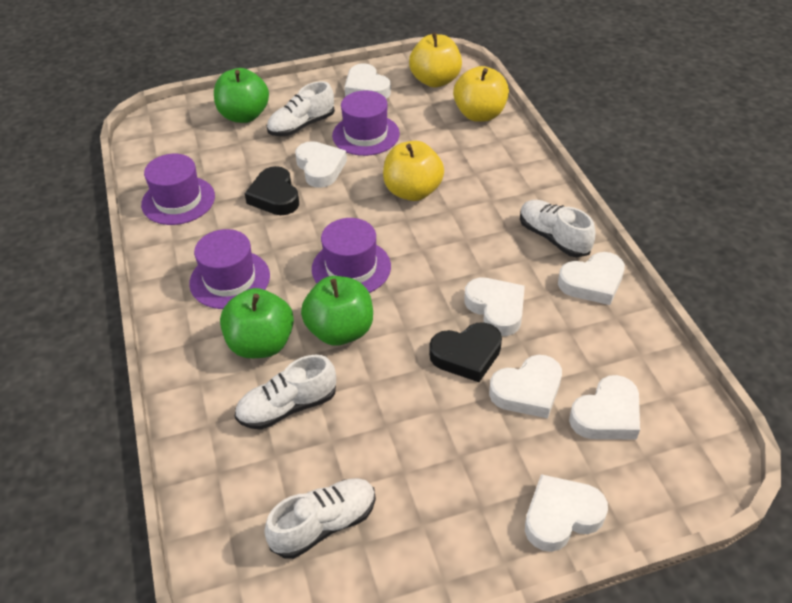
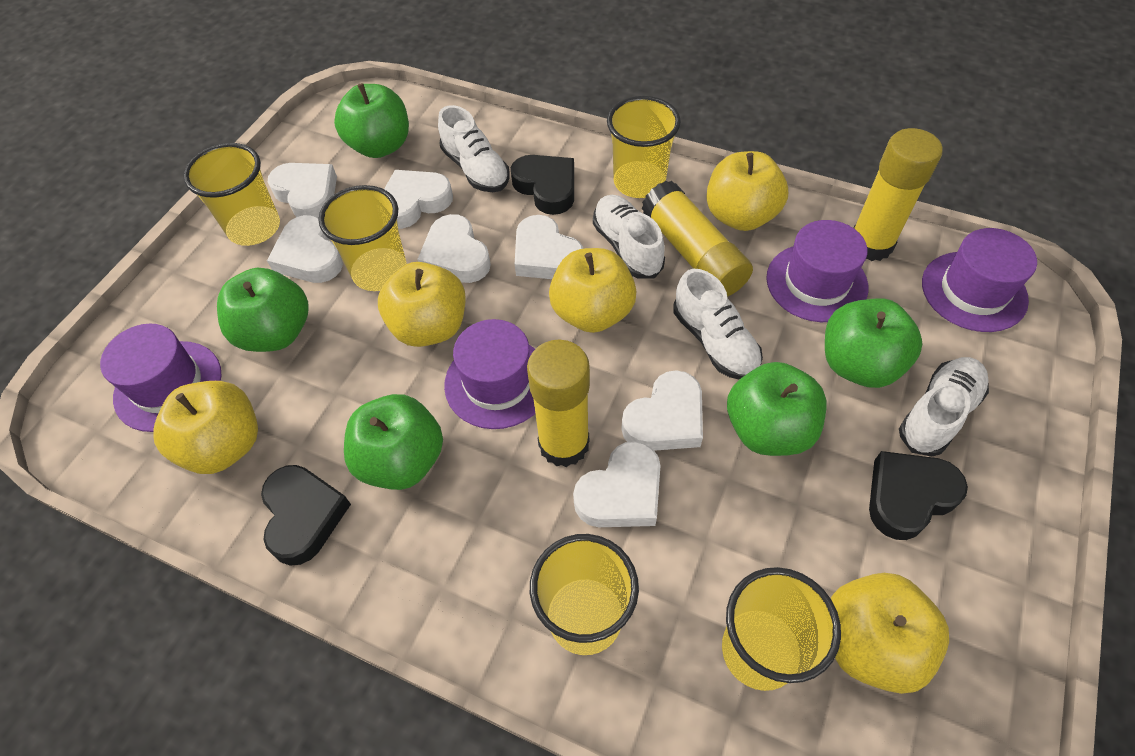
black heart: [245,166,299,215] [429,322,502,382] = 2 -> [261,465,351,566] [511,155,574,215] [869,451,968,540] = 3
green apple: [214,68,269,123] [220,288,294,358] [301,276,373,346] = 3 -> [217,268,309,352] [334,83,409,158] [344,394,443,490] [727,362,827,456] [825,298,922,388] = 5
yellow apple: [383,141,444,201] [409,32,462,88] [453,66,509,122] = 3 -> [153,381,258,474] [378,262,466,347] [549,248,637,333] [706,151,788,231] [831,573,949,694] = 5
yellow cup: none = 0 -> [183,143,280,246] [318,185,407,291] [530,534,639,655] [607,96,681,198] [722,567,841,691] = 5
yellow glue stick: none = 0 -> [527,340,590,467] [641,181,753,297] [854,128,943,261] = 3

